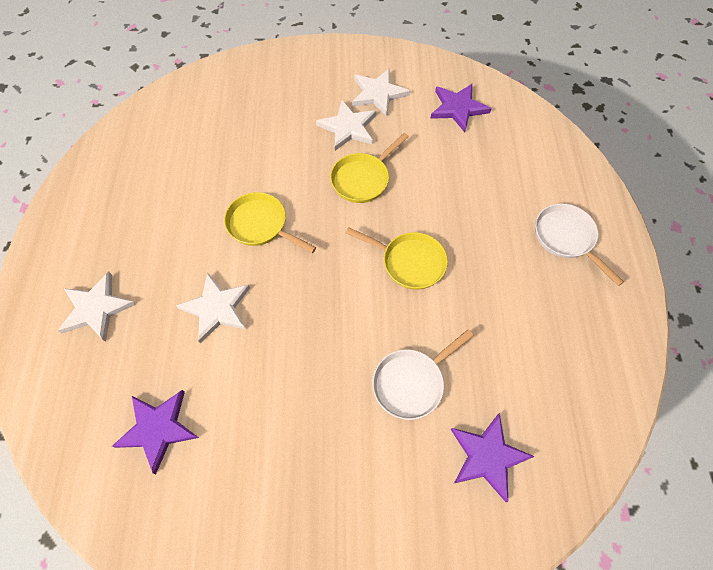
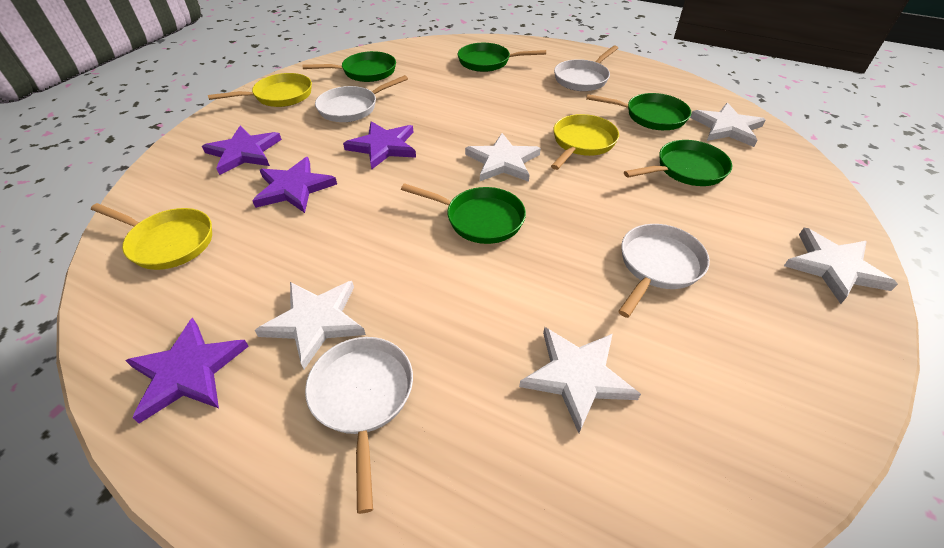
green pan: none = 0 -> [302,51,396,82] [401,183,526,244] [458,43,546,72] [586,93,691,130] [624,140,732,186] = 5
purple star: [112,390,199,474] [430,84,492,132] [451,413,535,502] = 3 -> [125,318,249,423] [202,126,282,175] [252,157,337,213] [343,121,416,169] = 4
white pan: [372,330,474,420] [535,203,624,286] = 2 -> [305,337,413,514] [315,75,408,122] [554,45,618,91] [618,224,710,318] = 4
white star: [58,272,136,342] [176,272,250,343] [316,100,376,151] [352,69,410,116] = 4 -> [255,281,366,369] [465,133,541,182] [519,327,641,433] [690,103,766,147] [784,228,898,304] = 5

